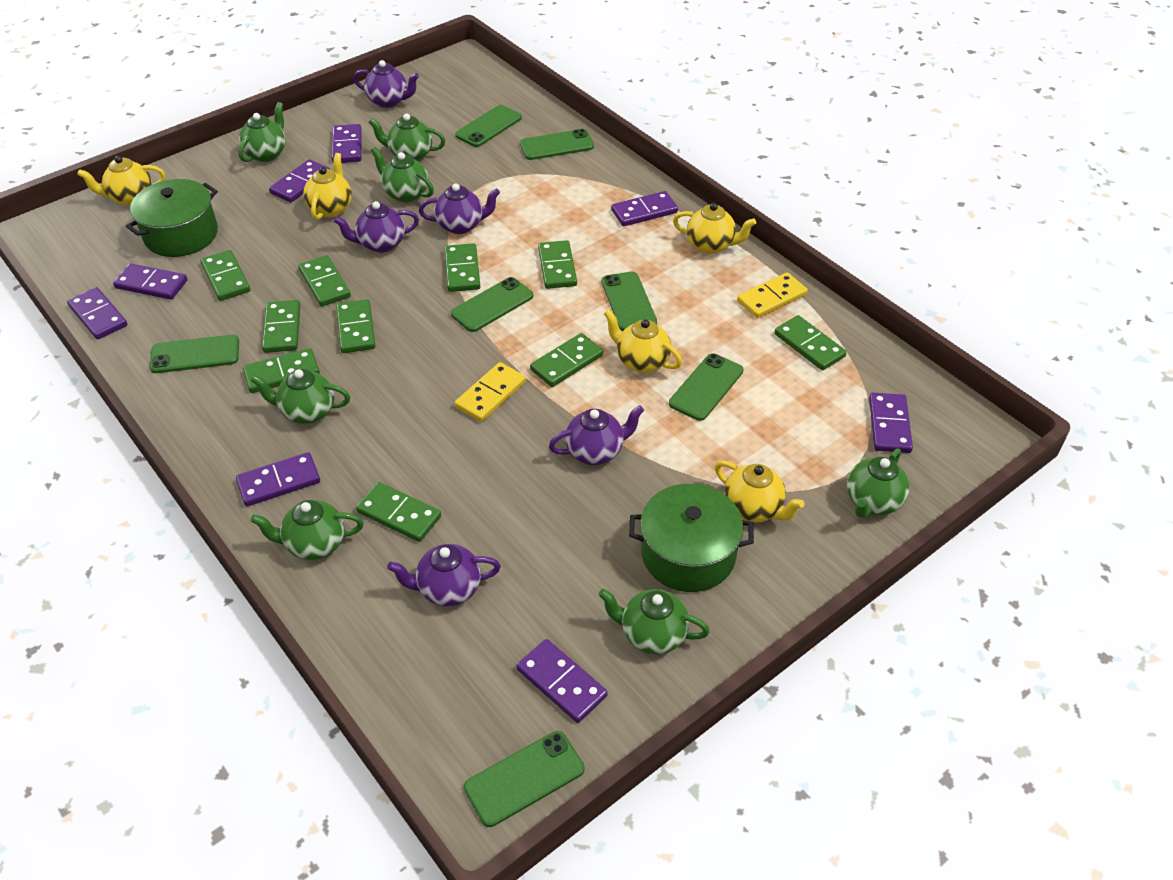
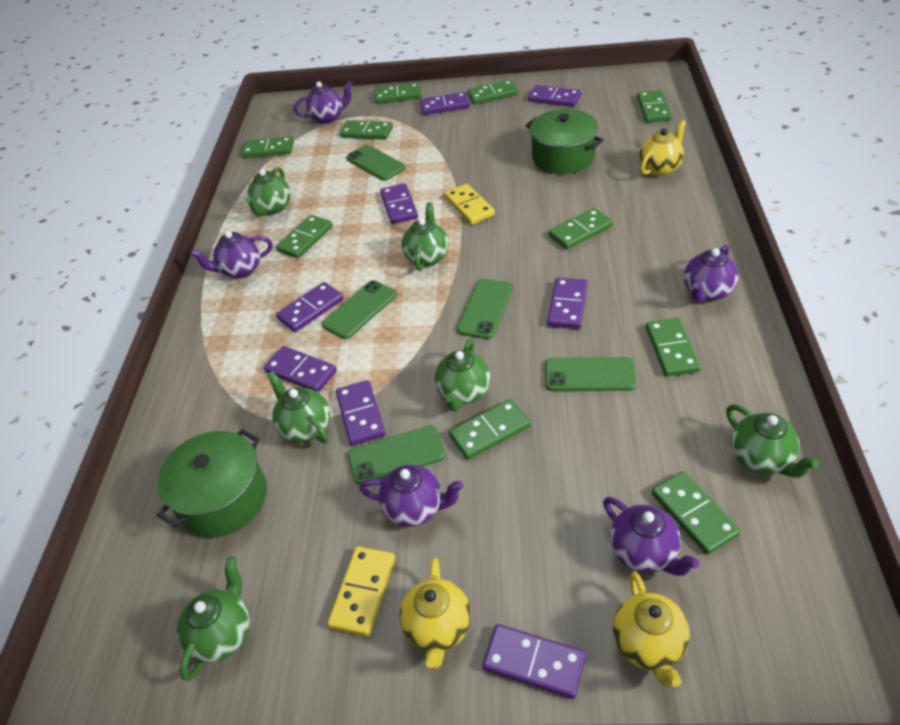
green phone: [150,335,239,373] [451,277,533,332] [455,105,522,147] [464,731,584,827] [520,129,594,160] [601,271,657,331] [669,353,743,421] = 7 -> [322,280,397,339] [346,145,406,181] [348,425,446,485] [457,279,513,339] [545,357,636,391] = 5
green teapot: [238,102,285,162] [251,369,350,424] [251,500,364,560] [369,113,446,161] [371,147,434,202] [598,589,710,654] [847,448,910,518] = 7 -> [177,556,250,681] [245,167,291,215] [267,371,330,443] [402,202,449,271] [434,339,491,411] [726,404,818,478] = 6
yellow teapot: [77,156,166,206] [303,153,352,220] [604,310,682,373] [673,203,756,254] [715,460,805,522] = 5 -> [399,558,471,669] [613,571,690,688] [639,120,686,176] = 3

